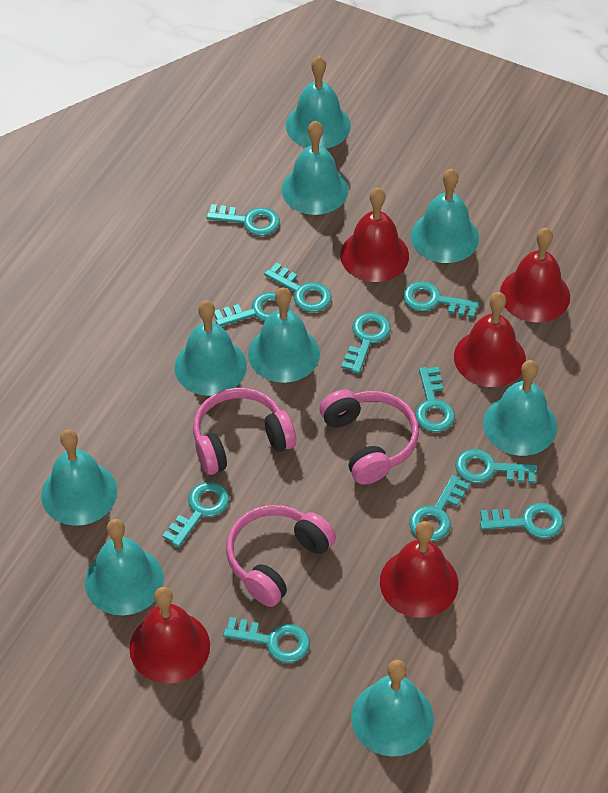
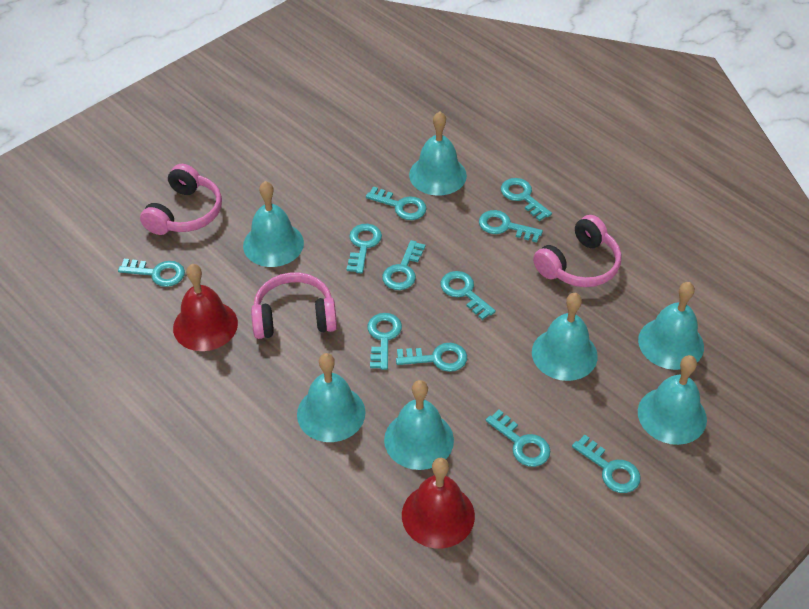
red bell: [129,587,210,683] [340,188,409,282] [380,521,458,618] [454,292,526,387] [500,228,570,322] = 5 -> [173,264,238,351] [402,458,475,549] = 2
turquoise bell: [41,430,117,526] [85,519,164,615] [175,300,247,396] [248,287,320,383] [282,121,349,215] [286,56,351,149] [351,660,434,757] [411,169,479,263] [483,360,557,456] = 9 -> [243,181,304,267] [297,353,366,442] [384,380,454,470] [409,112,467,196] [532,293,598,381] [638,282,704,370] [638,355,707,445] = 7

